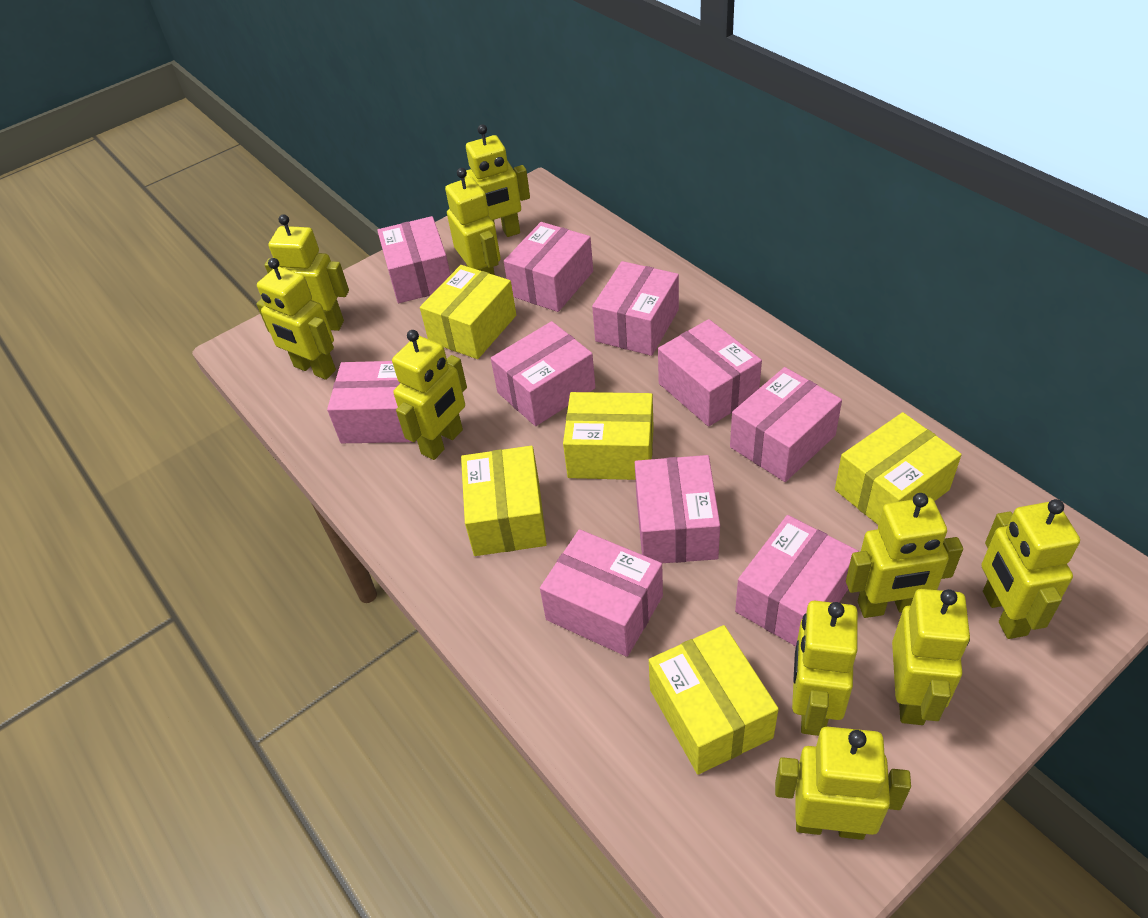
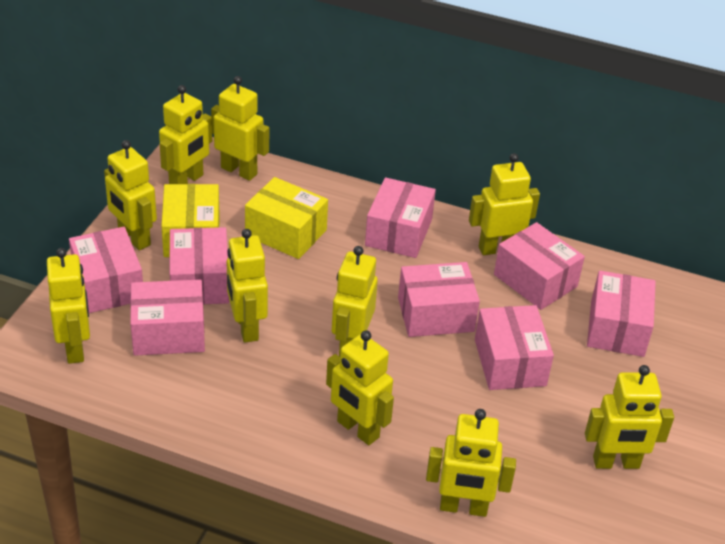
pink box: [327,361,417,443] [377,216,451,303] [491,321,596,426] [504,222,593,312] [540,529,663,657] [592,261,679,356] [635,455,720,563] [658,319,762,427] [730,367,842,482] [735,515,859,646] = 10 -> [69,227,143,313] [130,279,205,356] [170,227,229,305] [365,177,436,258] [398,262,480,337] [475,305,554,390] [494,222,585,310] [587,270,656,357] = 8
yellow box: [420,265,516,359] [461,446,547,556] [563,392,654,480] [649,625,779,775] [835,412,962,525] = 5 -> [161,184,220,257] [245,177,328,259] = 2

